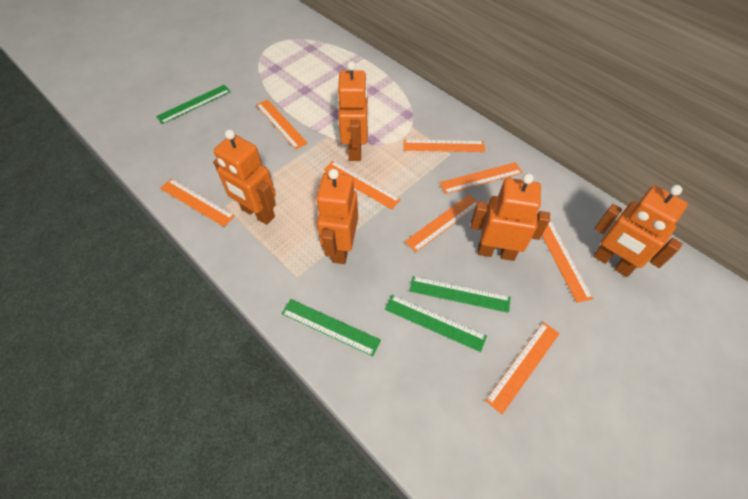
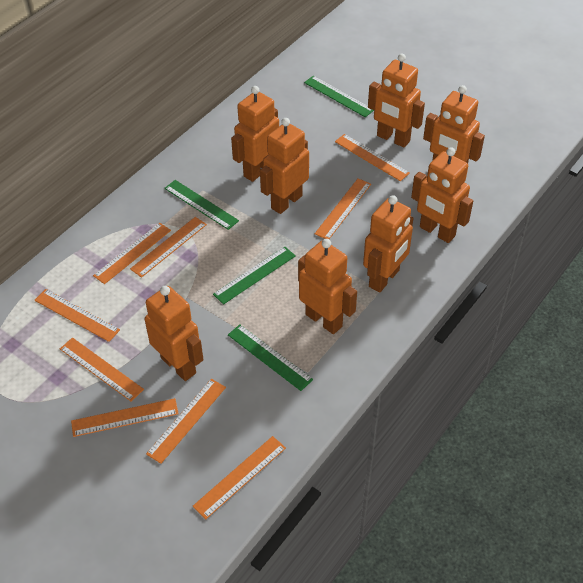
orange robot: [213,130,276,225] [316,169,358,264] [338,61,369,161] [471,173,550,261] [593,185,688,277] = 5 -> [145,286,204,381] [231,86,279,182] [260,118,309,214] [298,239,357,334] [363,195,413,293] [368,54,425,148] [411,147,473,243] [423,85,485,163] = 8
orange ruler: [160,179,235,227] [256,99,308,150] [324,161,401,210] [404,140,485,152] [405,195,477,252] [439,162,523,194] [485,322,560,414] [542,220,593,303] = 8 -> [34,289,120,342] [60,337,144,402] [71,398,179,437] [93,223,171,284] [130,217,207,278] [146,379,226,464] [193,436,286,519] [315,179,371,239] [335,134,410,181] = 9

